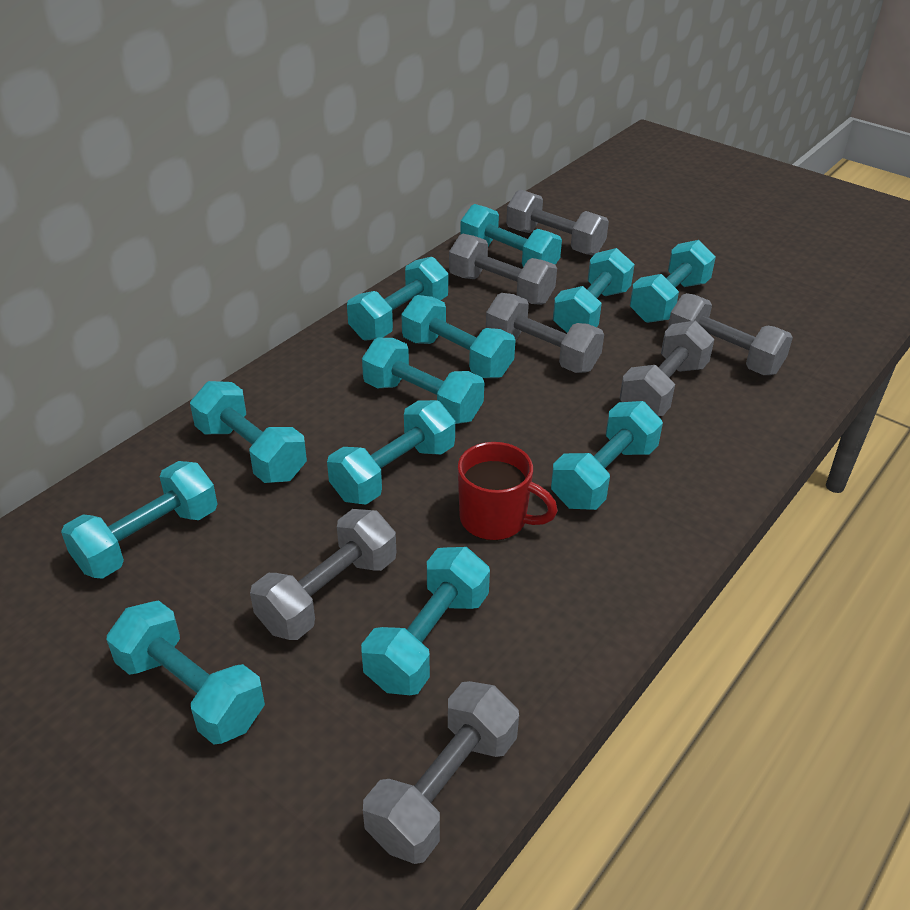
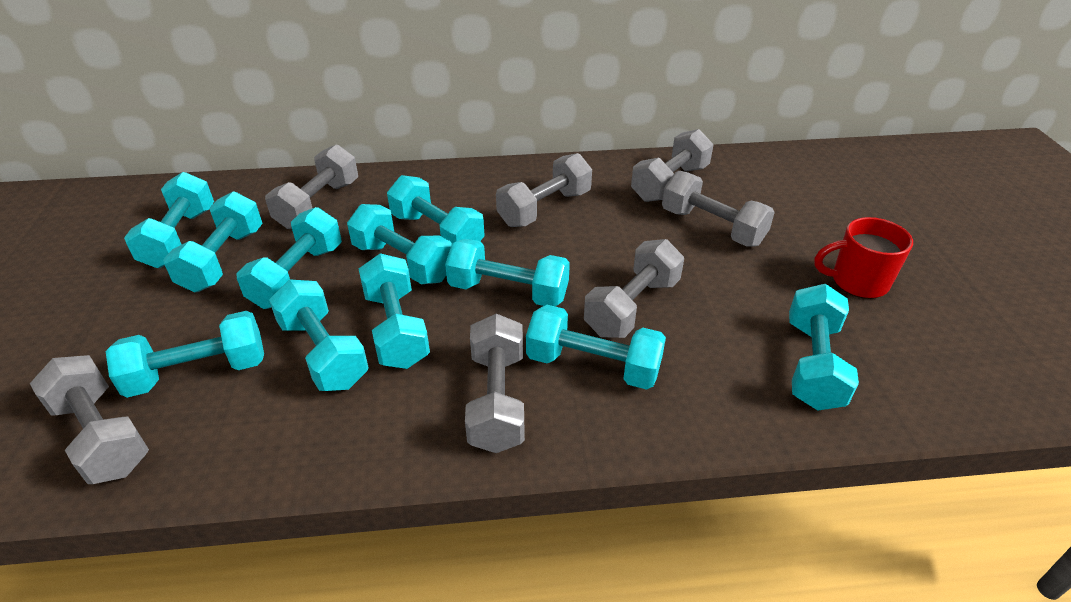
turquoise dumbbell: [61,461,217,579] [107,601,265,744] [190,381,307,483] [327,400,455,505] [347,257,448,341] [361,547,490,695] [362,338,484,424] [402,295,516,378] [460,204,562,267] [551,401,663,510] [553,248,635,333] [630,240,716,323] = 12 -> [105,311,264,398] [124,172,214,268] [163,192,263,292] [236,207,342,309] [269,280,369,391] [347,204,452,284] [359,253,430,369] [387,175,485,243] [445,239,570,306] [526,305,666,390] [789,284,859,410] = 11

